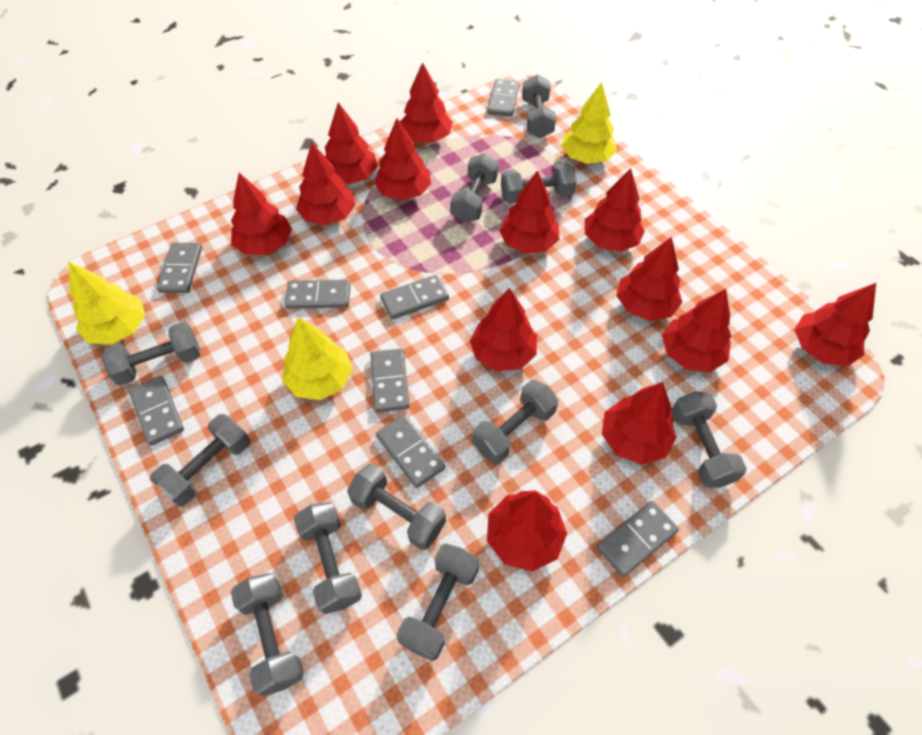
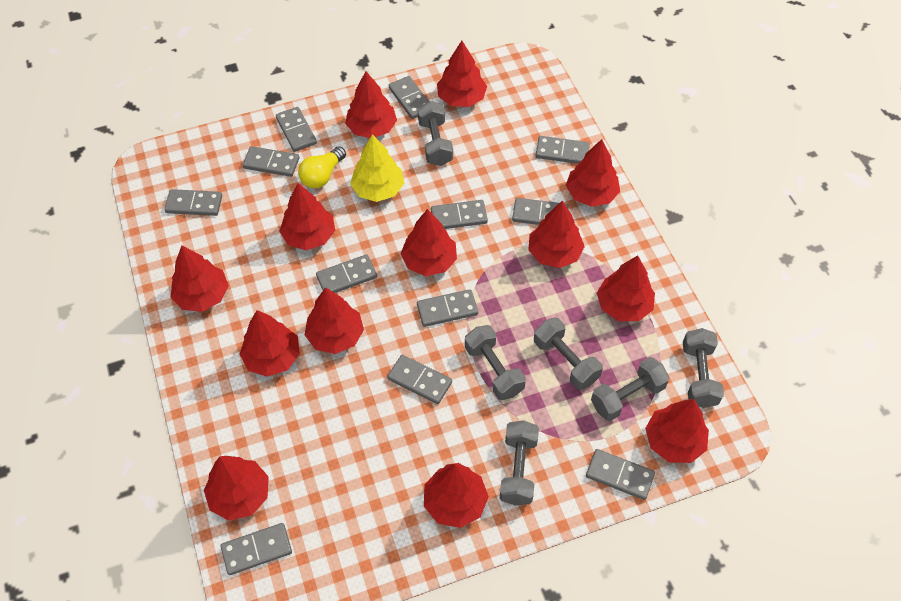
grey domino: [129,376,184,446] [157,243,202,293] [285,279,351,309] [370,349,409,412] [376,415,445,488] [380,275,449,319] [488,79,519,117] [597,501,679,577] = 8 -> [164,189,222,216] [221,523,292,575] [243,146,299,177] [276,107,317,152] [316,254,377,293] [387,355,452,404] [389,76,429,119] [417,289,478,327] [431,200,488,229] [512,198,569,225] [536,136,590,164] [586,449,655,500] = 12
grey dumbbell: [101,322,200,386] [150,414,250,507] [231,573,304,696] [294,502,362,614] [347,463,446,550] [397,543,479,661] [451,153,498,222] [472,380,558,464] [501,163,576,204] [522,74,556,138] [671,391,747,488] = 11 -> [418,101,453,166] [465,325,526,400] [500,420,539,506] [534,318,603,390] [591,357,669,421] [683,328,724,408] = 6
yellow light bulb: none = 0 -> [298,146,346,188] = 1
yellow tree: [68,261,146,345] [282,317,353,400] [561,82,617,164] = 3 -> [350,134,404,202] = 1

